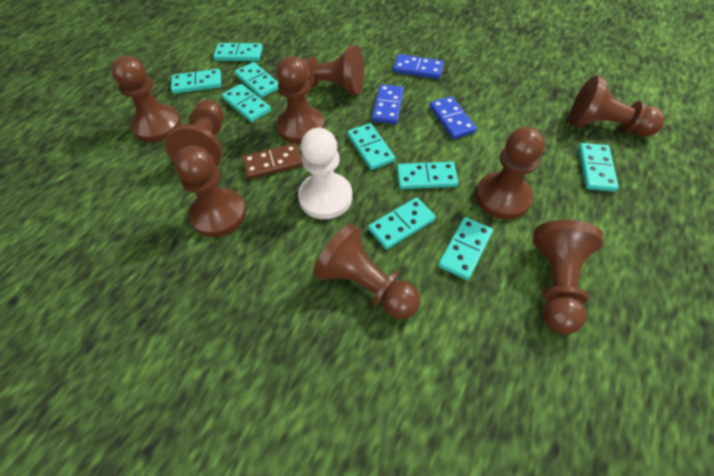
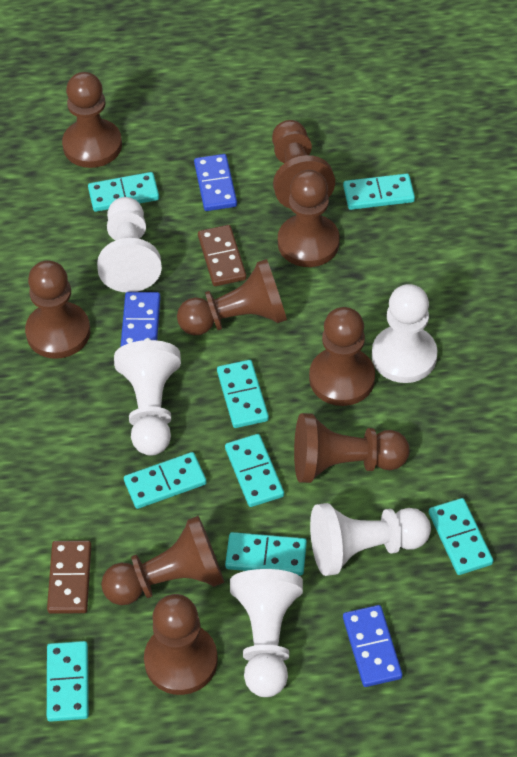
brown domino: [242,143,303,179] = 1 -> [47,540,91,614] [198,225,246,286] = 2
turquoise domino: [171,69,221,94] [213,43,263,61] [222,84,271,122] [235,62,279,98] [347,123,395,170] [368,197,435,249] [397,162,458,189] [438,217,493,280] [579,143,619,192] = 9 -> [47,641,89,722] [88,172,159,212] [124,452,207,509] [217,360,269,428] [225,434,284,507] [225,532,307,576] [343,173,415,210] [429,498,493,575] = 8
white pawn: [298,128,352,219] = 1 -> [97,197,162,292] [114,340,181,456] [230,569,303,697] [310,503,431,576] [372,284,437,383] = 5

